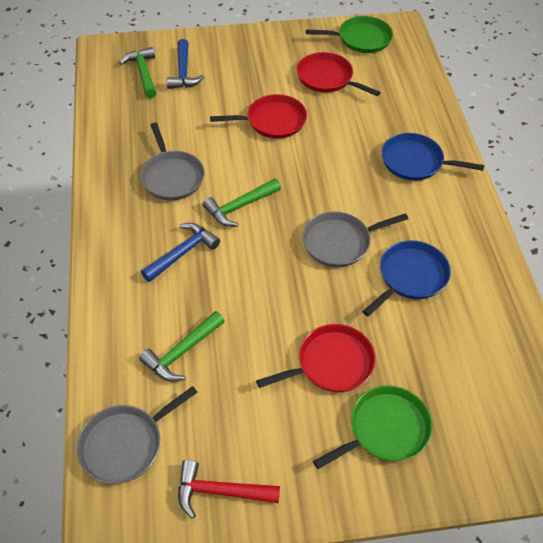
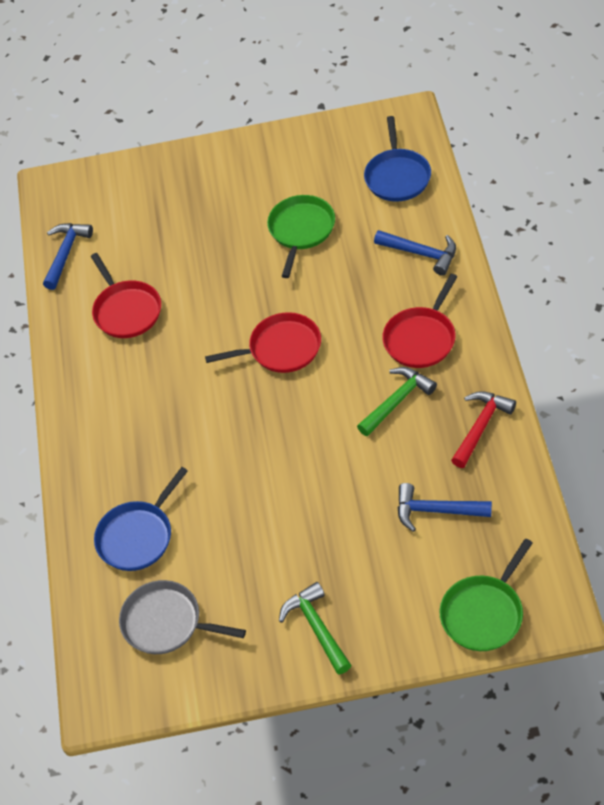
blue hammer: [141,223,220,282] [167,39,204,89] = 2 -> [43,223,93,290] [374,230,456,276] [397,483,492,532] = 3
green hammer: [119,47,157,98] [139,311,225,382] [203,178,281,227] = 3 -> [279,582,351,674] [357,367,437,436] = 2
grey pan: [77,386,198,484] [140,122,204,200] [302,211,408,267] = 3 -> [119,580,246,654] = 1

